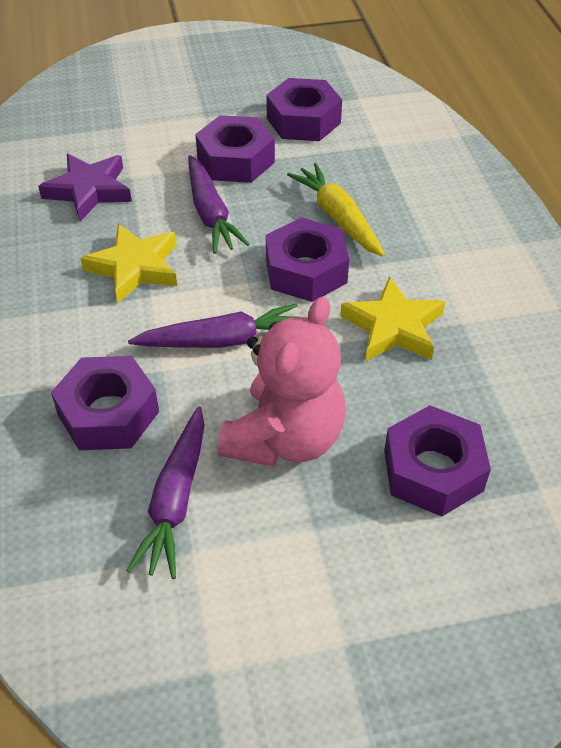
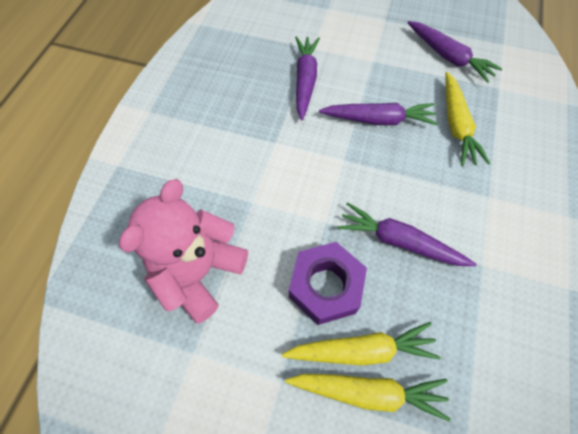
purple carrot: [126,407,205,579] [128,304,298,348] [188,155,249,254] = 3 -> [295,36,320,120] [319,103,438,125] [337,202,476,266] [407,21,502,83] = 4
purple nut: [51,356,159,450] [195,115,275,183] [266,78,342,141] [266,218,349,302] [384,405,491,517] = 5 -> [289,242,367,325] = 1
purple star: [38,154,132,222] = 1 -> none = 0
yellow carrot: [287,163,385,257] = 1 -> [282,322,440,366] [285,374,450,421] [445,72,490,166] = 3
yellow star: [80,224,177,303] [340,276,445,361] = 2 -> none = 0

